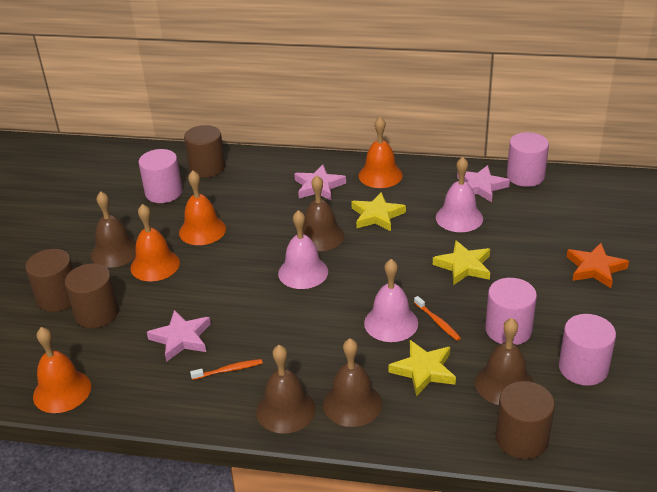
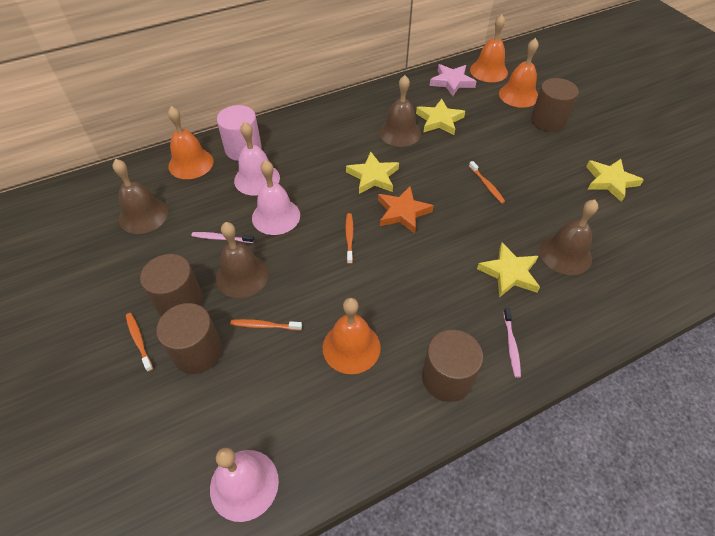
brown bell: [91,191,136,268] [256,345,316,434] [303,175,344,251] [323,338,382,427] [475,318,534,405] = 5 -> [112,159,168,234] [216,222,269,298] [379,75,421,147] [540,199,598,275] = 4
orange toothbrush: [190,359,263,380] [414,296,461,341] = 2 -> [126,313,153,372] [230,319,302,330] [345,213,353,264] [469,161,506,204] = 4
pink cylinder: [139,149,183,203] [485,278,537,345] [507,132,549,187] [559,314,616,386] = 4 -> [217,105,262,161] = 1
pink star: [147,310,211,362] [294,165,346,200] [457,165,510,202] = 3 -> [430,64,477,96] = 1
pink toothbrush: none = 0 -> [191,232,254,243] [503,308,521,378] = 2
yellow star: [351,192,406,231] [388,340,456,396] [433,240,490,285] = 3 -> [346,152,399,194] [416,99,466,135] [477,243,540,298] [586,159,644,202] = 4

